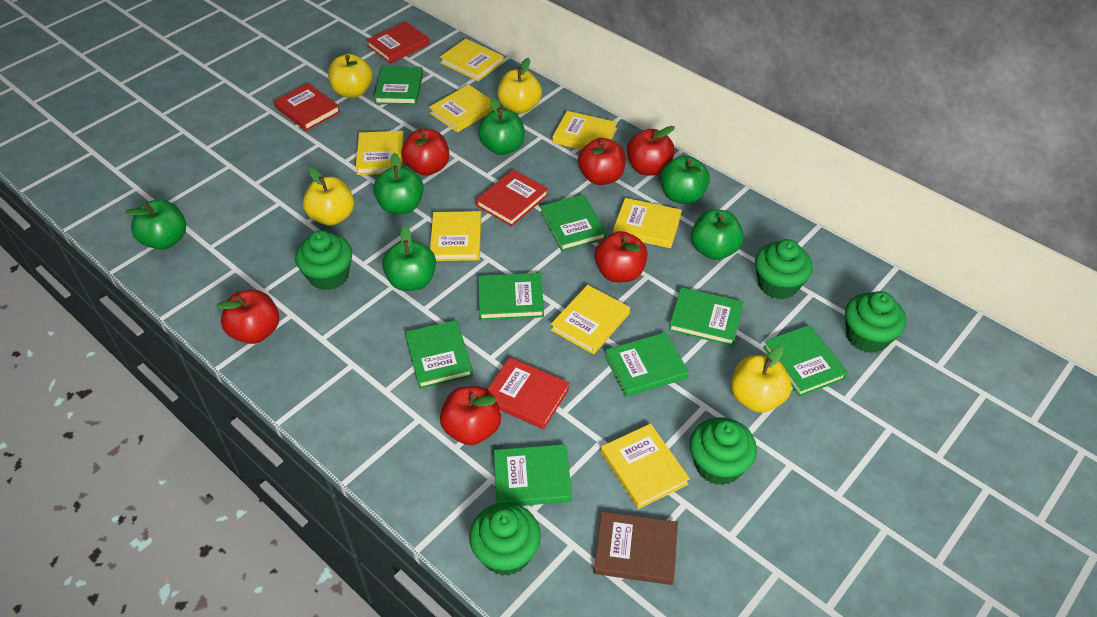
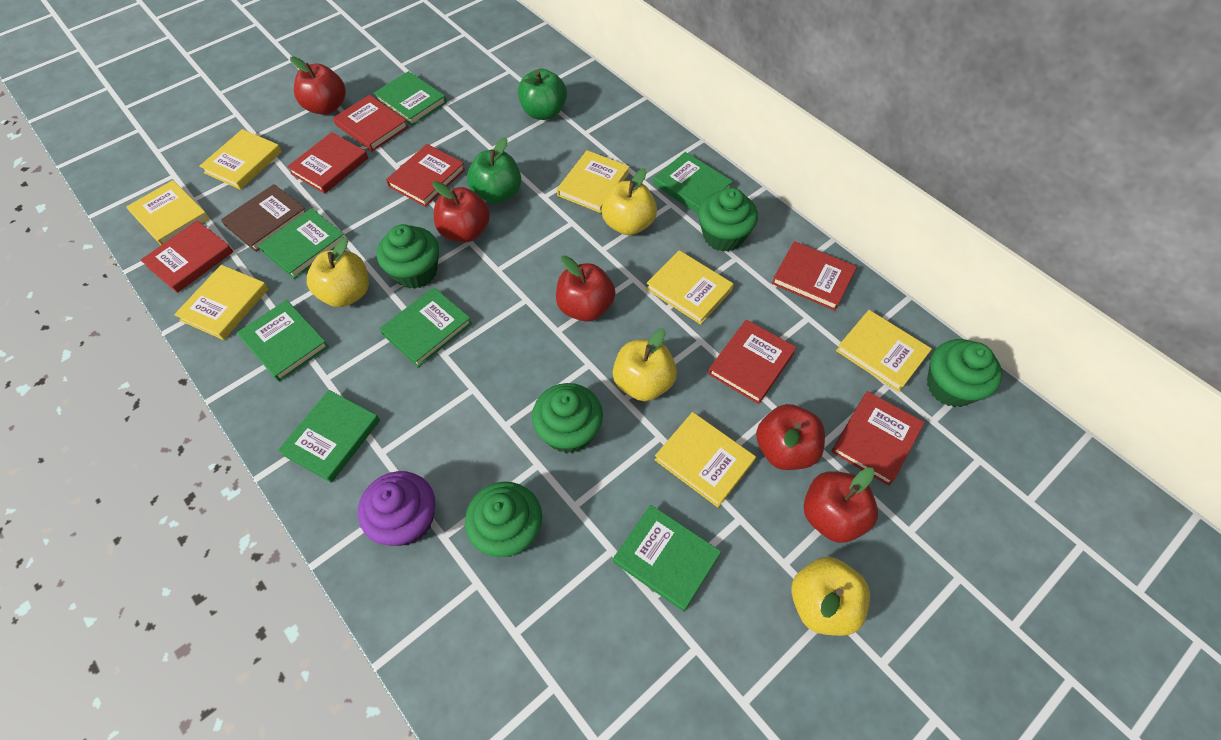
green apple: [125,200,186,250] [374,153,424,214] [382,226,436,291] [478,97,525,155] [660,156,710,204] [691,210,744,260] = 6 -> [467,137,521,204] [518,69,567,120] = 2
green book: [374,66,423,105] [405,320,473,389] [478,273,544,320] [494,444,572,506] [540,194,607,251] [605,332,689,397] [669,287,744,346] [763,325,848,397] = 8 -> [237,300,329,382] [258,208,344,279] [278,390,380,483] [374,71,447,126] [379,287,472,367] [613,505,721,612] [653,152,733,213] = 7
purple cupcake: none = 0 -> [358,471,435,546] = 1
red apple: [216,290,279,344] [401,129,449,176] [440,386,501,445] [578,138,626,185] [594,231,648,282] [627,126,675,176] = 6 -> [290,57,346,115] [433,181,490,242] [556,256,615,322] [756,404,825,470] [804,467,878,543] = 5
red book: [274,83,340,131] [366,22,430,63] [476,170,548,226] [487,357,570,430] = 4 -> [141,221,233,293] [287,132,368,194] [333,95,408,152] [386,144,465,207] [708,319,797,404] [772,241,857,311] [831,391,925,486] = 7
yellow book: [355,131,404,175] [429,85,493,133] [430,211,481,261] [440,39,504,81] [551,285,630,354] [552,111,617,150] [601,424,690,509] [613,198,682,248] = 8 -> [126,180,210,245] [174,265,269,340] [200,129,282,190] [557,150,630,213] [646,250,734,325] [655,412,756,507] [836,310,932,392] = 7

